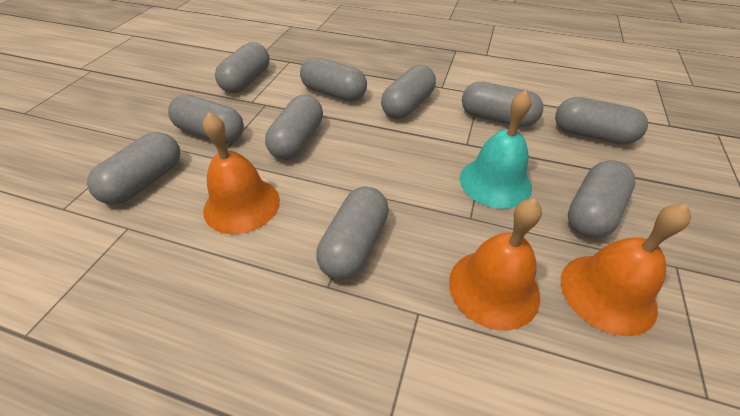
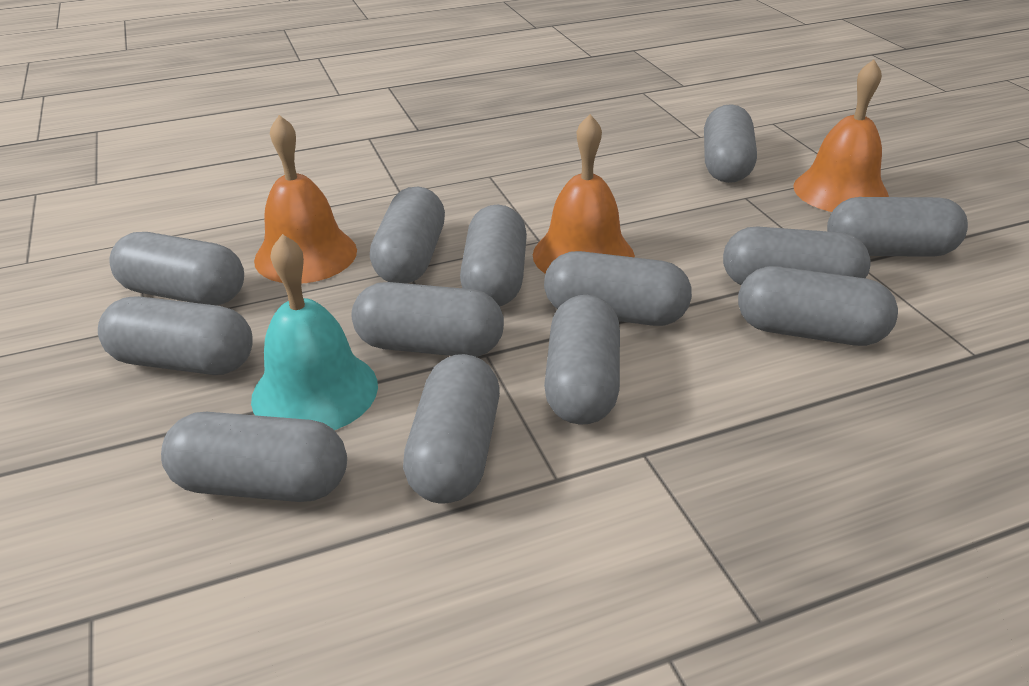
grey capsule: [87,132,180,205] [168,95,244,144] [215,42,270,93] [265,95,323,160] [300,57,367,101] [316,186,389,280] [381,65,436,119] [462,82,544,127] [555,97,648,145] [568,160,635,239] = 10 -> [98,296,253,375] [109,232,244,305] [161,412,347,502] [351,282,504,357] [370,187,445,284] [403,354,500,503] [460,204,527,306] [544,251,692,326] [544,295,620,425] [704,104,757,183] [723,227,871,285] [738,266,898,346] [827,197,968,257] = 13

